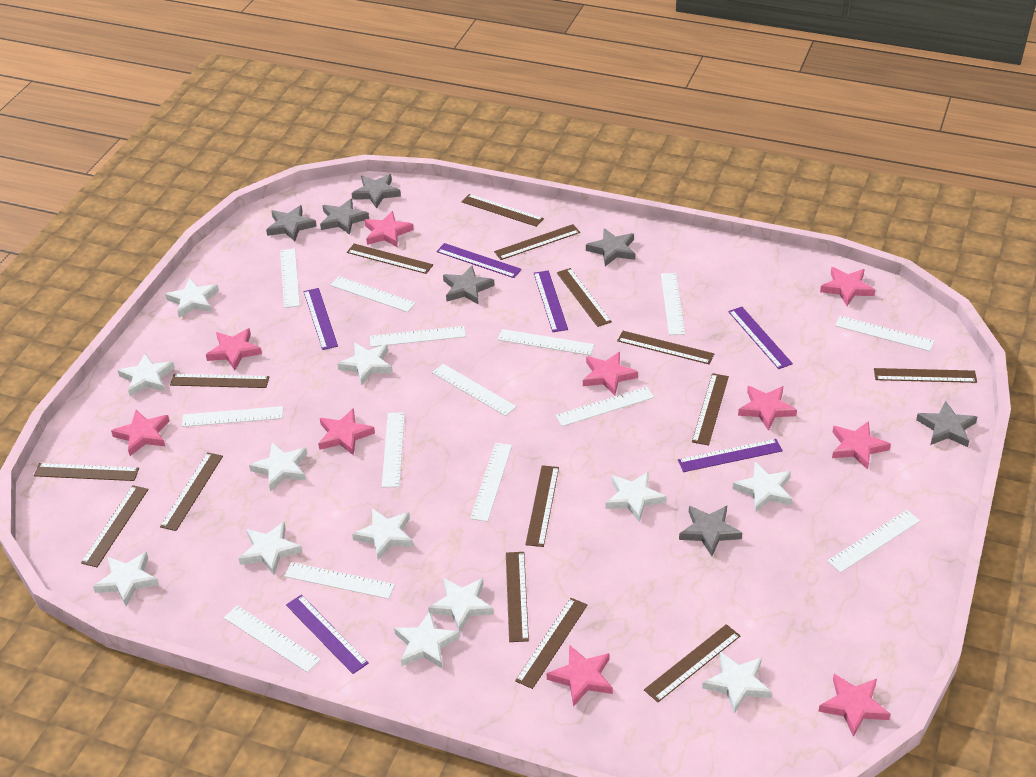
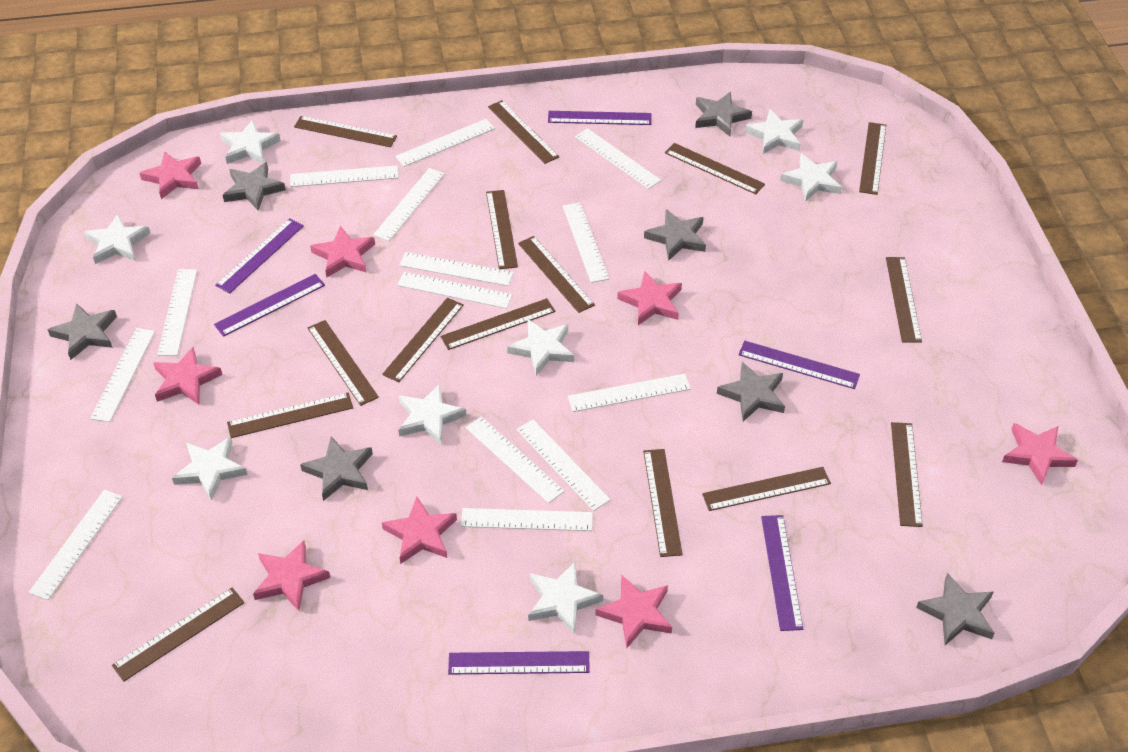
pink star: [111,410,170,456] [206,328,262,370] [318,408,375,456] [364,211,414,247] [547,645,613,707] [583,352,638,396] [738,386,797,431] [818,674,891,737] [820,267,875,306] [832,421,891,470] = 10 -> [139,151,201,199] [153,347,222,404] [253,540,330,611] [310,226,375,277] [382,496,457,564] [596,575,672,648] [617,271,682,325] [1002,423,1078,486] = 8
white star: [93,552,159,606] [118,353,175,397] [165,278,219,318] [239,522,302,575] [249,443,307,491] [337,343,393,385] [352,508,413,560] [394,611,460,669] [428,578,494,632] [606,471,666,522] [702,652,772,714] [732,462,792,513] = 12 -> [84,214,150,264] [172,437,248,501] [220,120,281,164] [398,384,466,445] [507,319,574,376] [528,562,603,634] [745,109,803,154] [780,154,842,202] = 8

